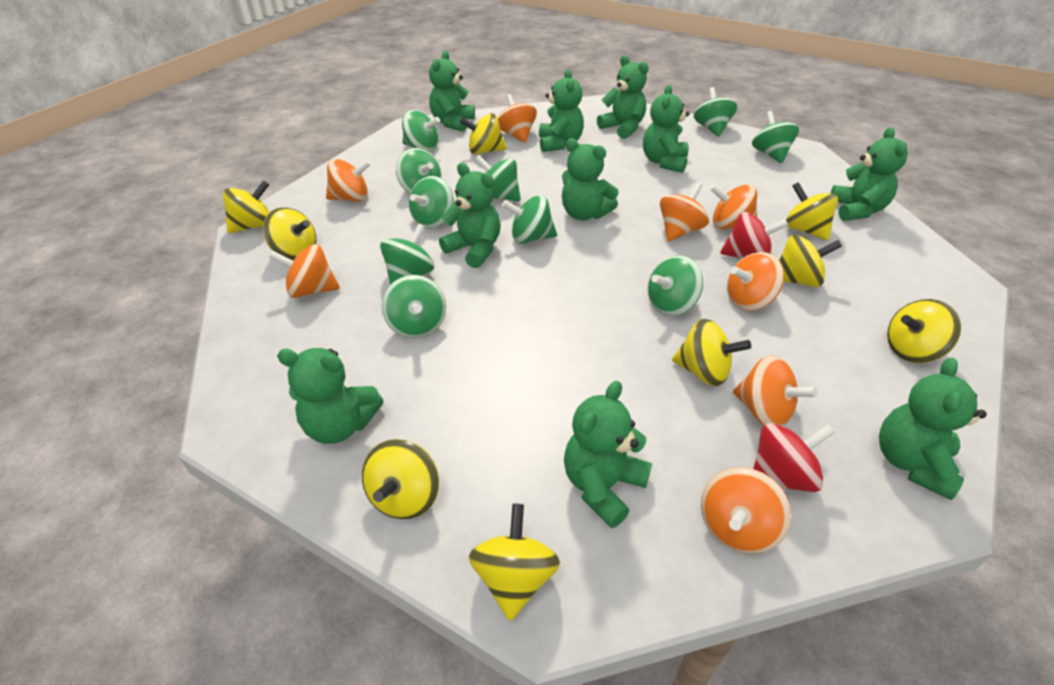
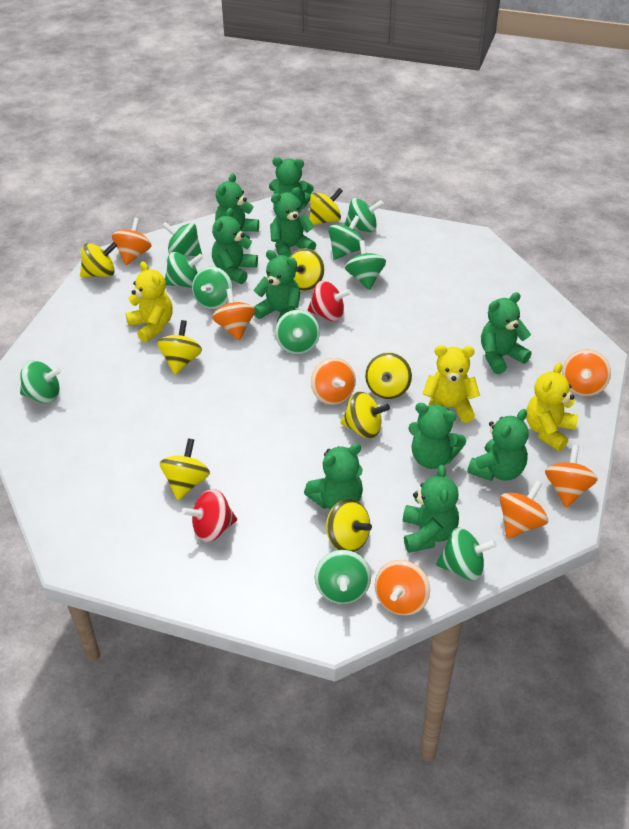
orange spinning top: [269,244,340,298] [326,159,371,202] [498,94,537,143] [660,183,709,241] [701,467,791,554] [710,184,757,229] [727,252,784,311] [733,355,818,426] = 8 -> [112,218,152,265] [212,288,255,341] [311,358,356,405] [375,560,430,616] [500,480,548,539] [545,445,598,508] [562,350,611,397] = 7
yellow spinning top: [223,180,269,233] [263,207,316,261] [362,439,439,519] [460,113,507,154] [469,504,560,621] [672,319,751,386] [779,235,842,287] [786,182,838,240] [887,299,961,363] = 9 -> [80,242,117,277] [157,320,202,375] [160,438,210,500] [290,248,324,291] [309,188,343,225] [326,499,372,552] [341,392,390,438] [365,352,412,399] = 8
yellow teddy bear: none = 0 -> [125,261,173,342] [422,345,480,423] [526,362,578,451] = 3

